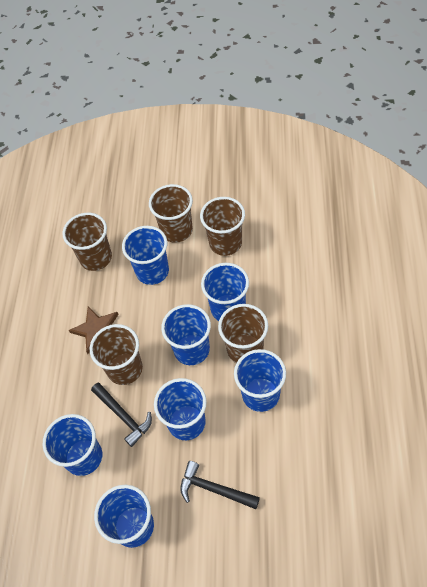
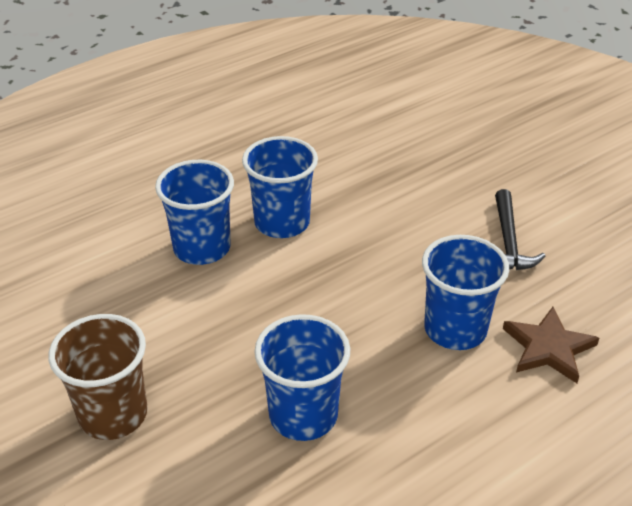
black hammer: [91,383,152,447] [180,461,260,509] = 2 -> [495,189,545,270] = 1
blue cup: [43,414,102,476] [94,485,154,548] [122,226,169,285] [154,378,207,440] [161,304,211,365] [201,263,249,321] [234,349,286,412] = 7 -> [155,160,234,265] [242,136,318,238] [254,314,350,441] [422,235,509,350] = 4
brown cup: [62,213,112,271] [90,324,143,385] [149,184,193,243] [200,197,245,256] [218,304,268,363] = 5 -> [49,314,148,440] = 1

